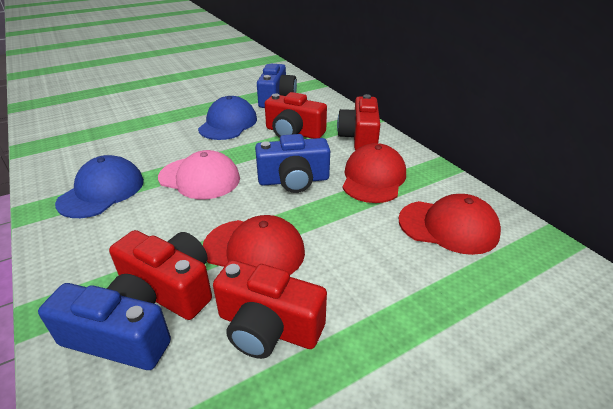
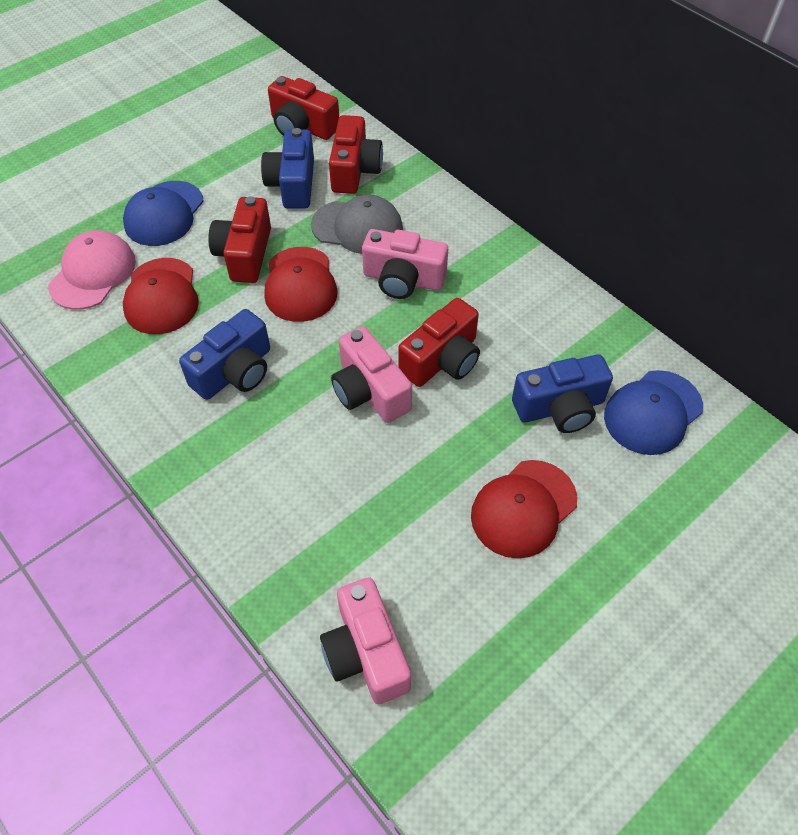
grey cap: none = 0 -> [311,195,403,254] = 1
pink camera: none = 0 -> [320,577,411,704] [331,326,412,423] [362,229,448,299] = 3

